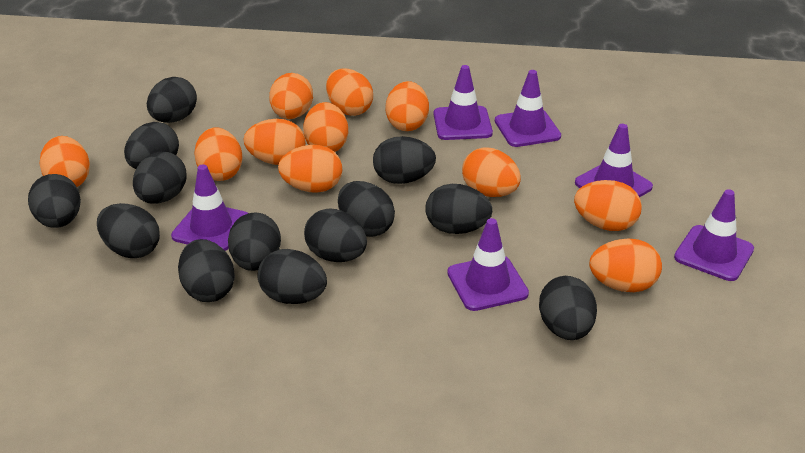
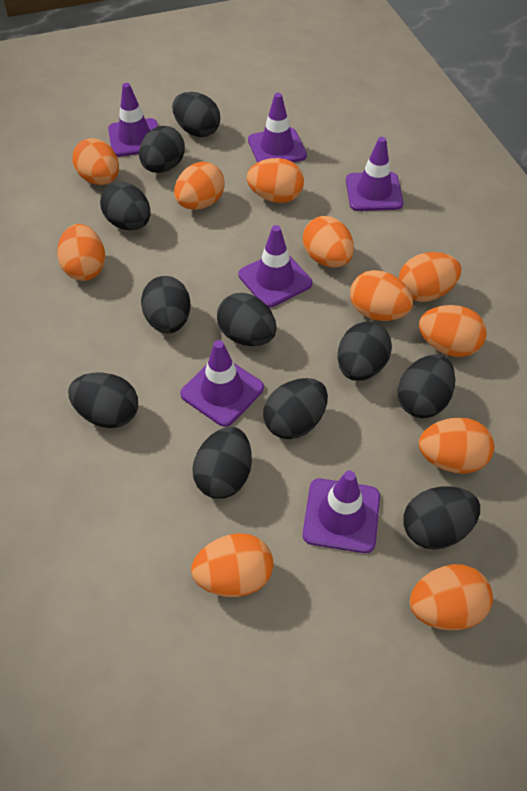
black egg: [28,174,81,228] [97,203,160,258] [124,122,179,169] [133,152,187,204] [147,77,197,123] [178,239,235,302] [228,212,281,271] [258,249,327,304] [304,208,367,262] [338,181,395,237] [373,136,436,184] [425,184,492,234] [539,276,597,340] = 13 -> [68,372,138,428] [100,182,151,230] [139,126,185,173] [141,276,191,333] [172,92,220,137] [192,427,252,499] [217,293,277,346] [263,378,328,439] [338,322,392,381] [398,354,455,418] [403,486,480,550] = 11

